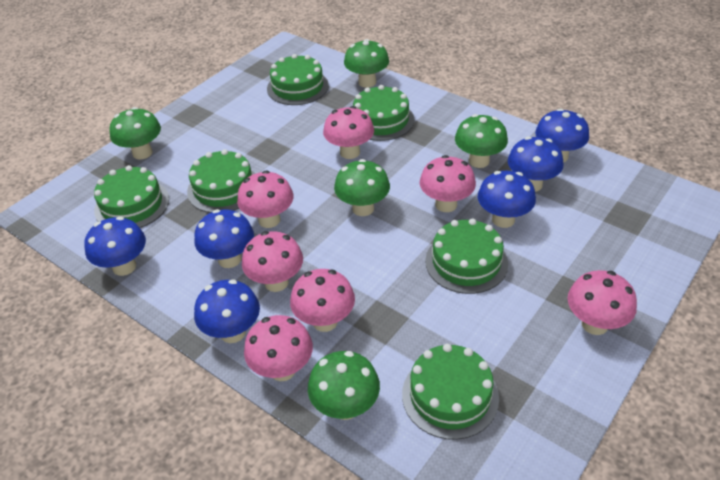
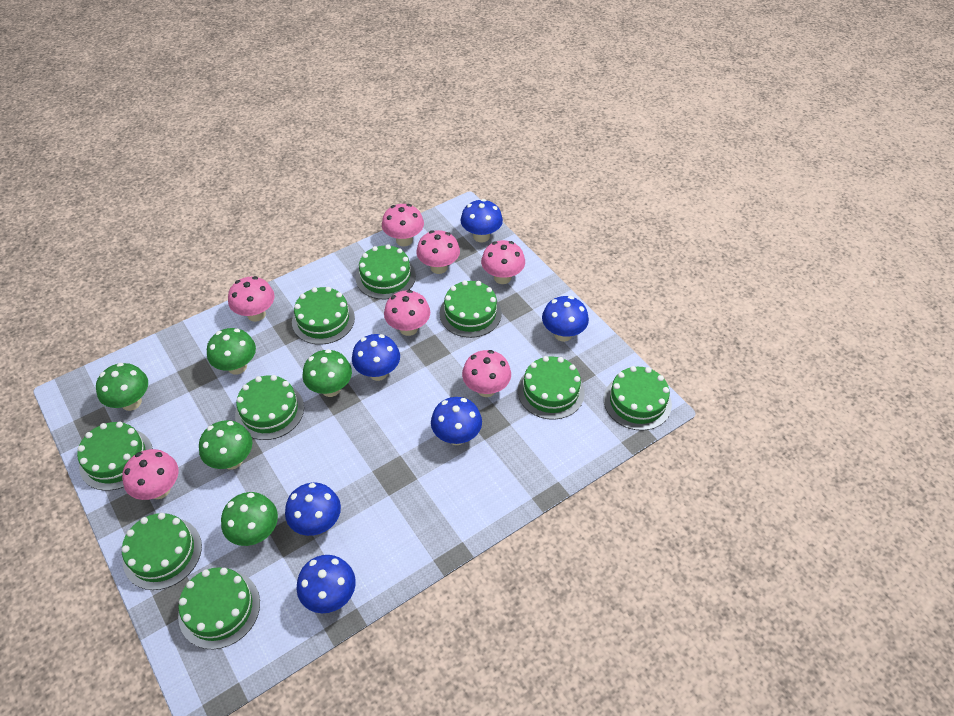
green cake: [94,165,169,228] [187,149,255,213] [267,54,329,105] [353,85,414,141] [402,344,499,440] [425,218,508,294] = 6 -> [77,422,153,491] [122,513,202,590] [178,567,260,649] [235,375,304,440] [292,287,355,345] [356,244,416,299] [440,280,502,338] [518,356,585,420] [604,366,672,431] = 9

